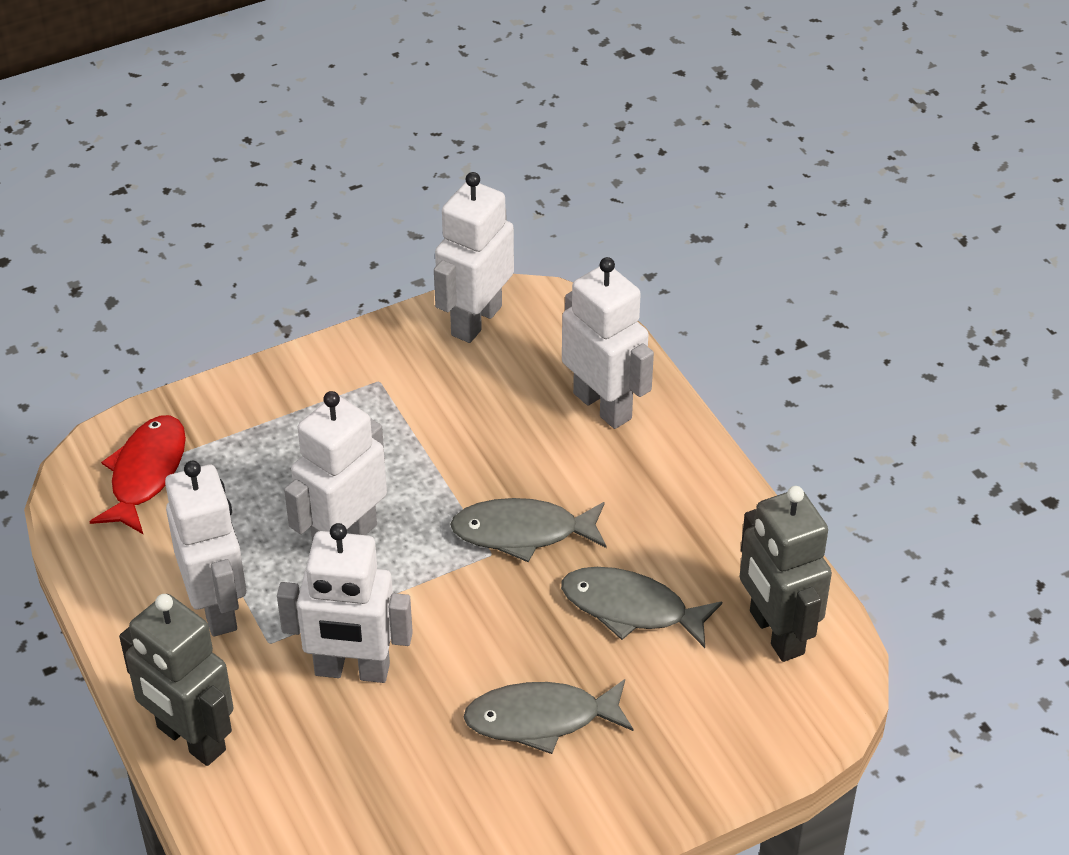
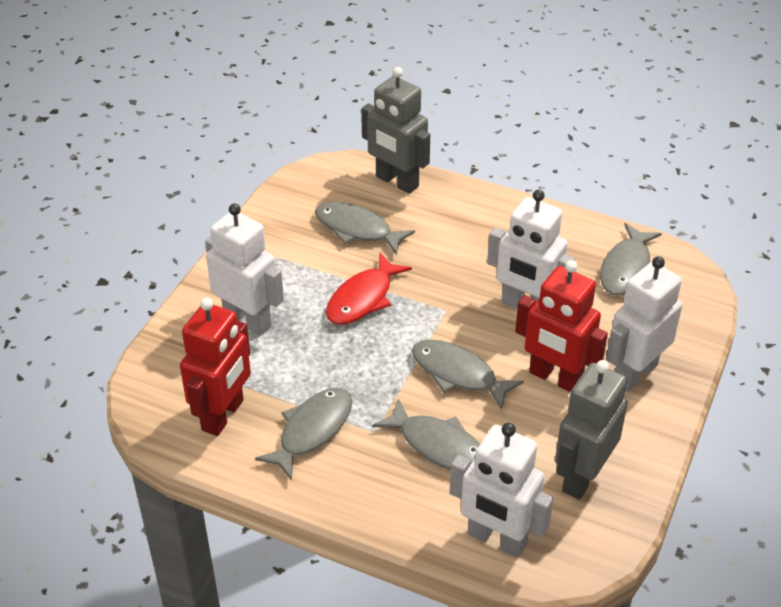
grey fish: [450,498,606,562] [463,679,633,754] [561,567,722,648] = 3 -> [255,387,352,481] [315,202,415,255] [372,398,480,470] [412,340,524,410] [600,223,662,295] = 5
red robot: none = 0 -> [180,298,251,436] [515,260,608,392] = 2
white robot: [165,461,246,637] [277,523,413,683] [284,391,387,542] [434,172,514,343] [562,257,654,429] = 5 -> [205,203,284,336] [449,423,553,558] [487,189,575,309] [606,256,683,392] = 4

